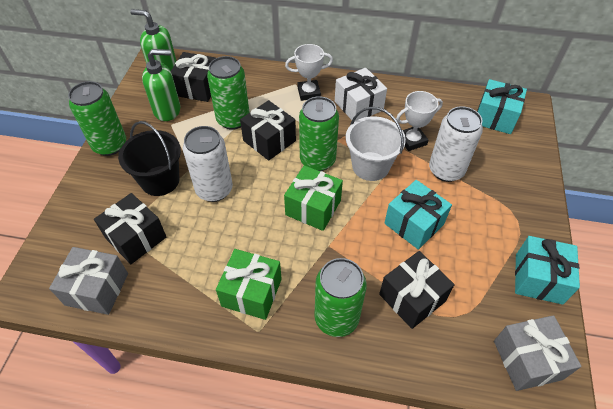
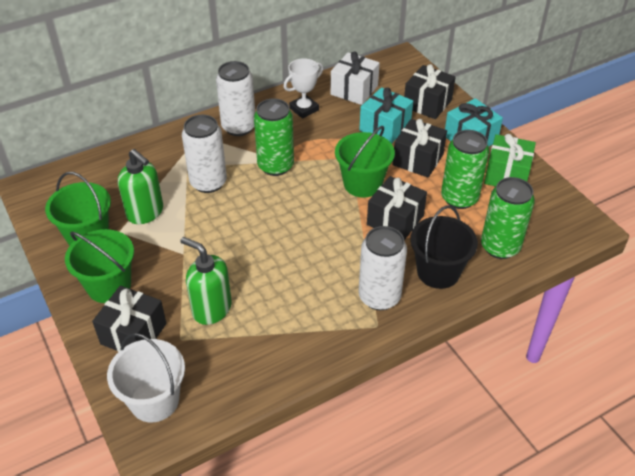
green bucket: none = 0 -> [45,172,111,246] [65,229,134,303] [335,126,395,198] = 3
green can: [68,81,126,156] [207,56,250,130] [299,96,339,171] [314,258,367,337] = 4 -> [254,98,294,176] [441,130,489,209] [481,177,535,259] = 3
green gift: [216,249,282,320] [284,165,343,231] = 2 -> [484,134,536,186] = 1
grey gift: [49,247,128,315] [494,315,581,391] = 2 -> none = 0
turquoise gift: [384,180,452,250] [477,79,527,134] [515,236,580,305] = 3 -> [359,87,413,144] [445,98,503,147] = 2
white can: [183,126,233,202] [429,106,483,182] = 2 -> [182,115,227,193] [216,61,255,136] [359,226,407,310] = 3
white trophy: [285,44,333,101] [396,91,443,151] = 2 -> [284,58,323,118] = 1

